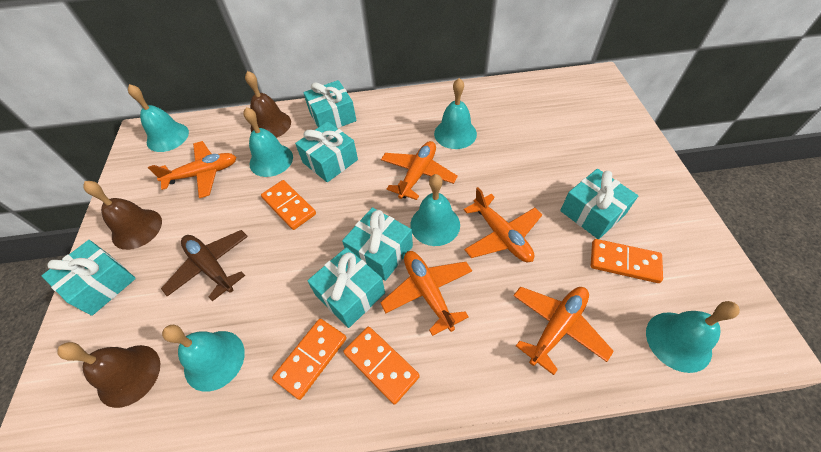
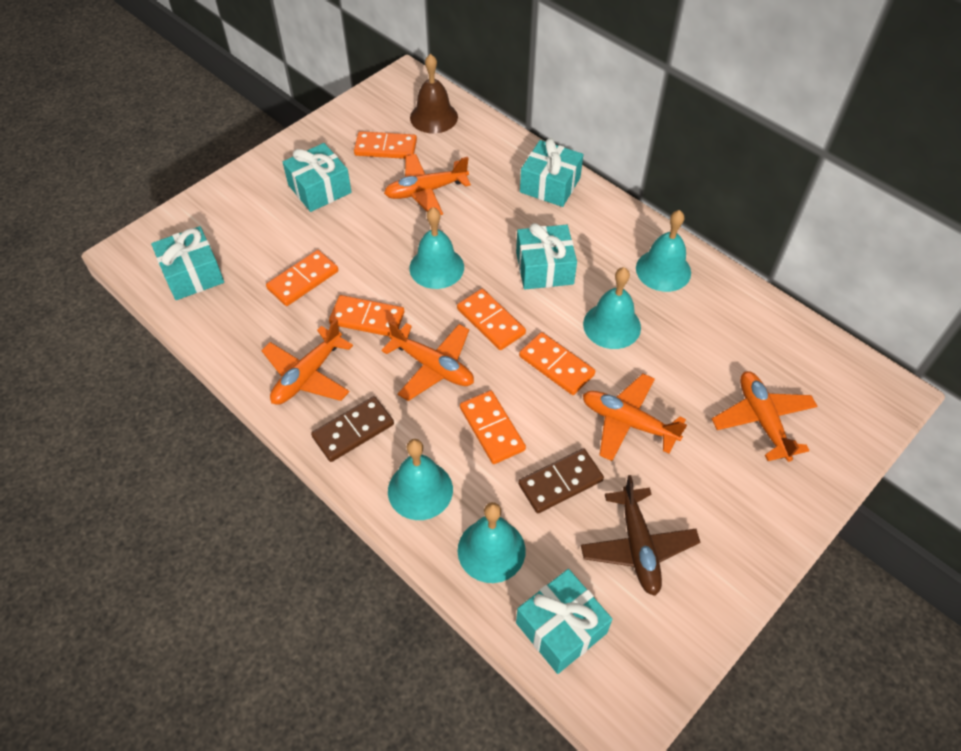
brown bell: [58,342,160,408] [83,181,162,250] [245,71,291,138] = 3 -> [410,54,458,133] = 1
brown domino: none = 0 -> [311,396,394,462] [518,448,604,513] = 2
orange domino: [261,180,316,230] [272,319,347,400] [343,327,420,405] [591,239,663,283] = 4 -> [266,250,338,306] [329,295,404,336] [354,131,417,159] [457,289,526,350] [460,390,526,464] [519,332,595,395] = 6
turquoise bell: [128,84,189,152] [162,325,245,392] [243,107,293,177] [410,174,460,246] [434,78,477,149] [646,301,740,373] = 6 -> [388,439,453,520] [409,207,464,289] [458,502,526,583] [583,267,641,349] [636,210,691,292] = 5
turquoise gift: [42,240,136,316] [295,122,358,182] [303,80,356,128] [307,247,385,328] [342,207,413,281] [560,169,638,239] = 6 -> [151,226,224,300] [283,143,352,212] [516,223,577,289] [516,569,612,674] [520,138,583,207] = 5

